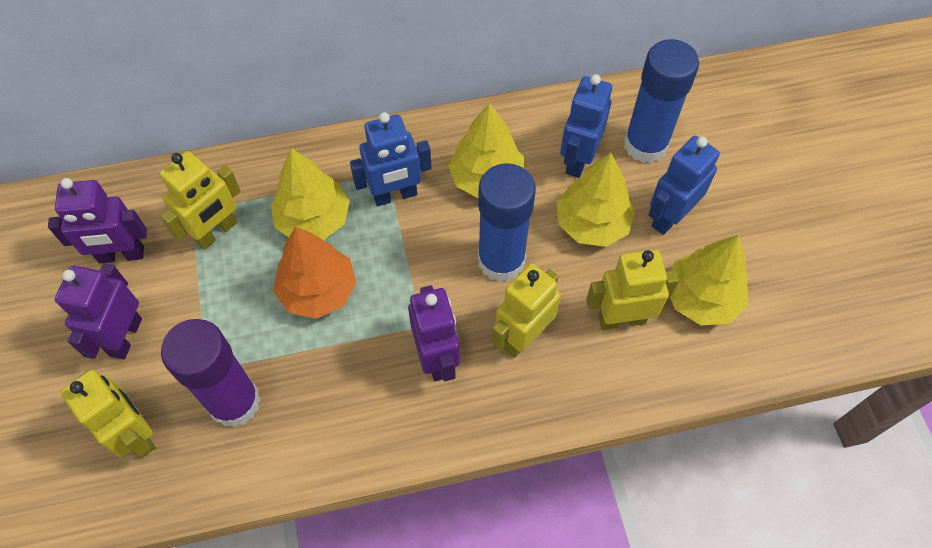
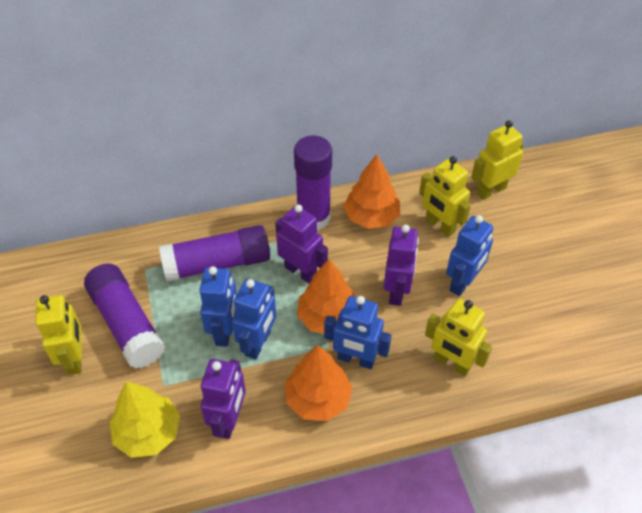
blue glue stick: [478,163,536,282] [624,39,699,163] = 2 -> none = 0
blue robot: [350,112,432,206] [560,74,612,178] [649,136,720,235] = 3 -> [199,266,237,347] [232,279,276,360] [324,296,392,369] [446,215,493,296] = 4
orange tree: [273,226,357,319] = 1 -> [285,345,353,421] [297,259,355,334] [344,154,400,229] = 3
purple glue stick: [161,319,261,427] = 1 -> [84,263,165,368] [159,225,270,282] [294,136,332,231] = 3
yellow tree: [271,148,350,240] [448,103,524,198] [557,152,635,247] [671,235,748,325] = 4 -> [110,381,180,458] = 1

